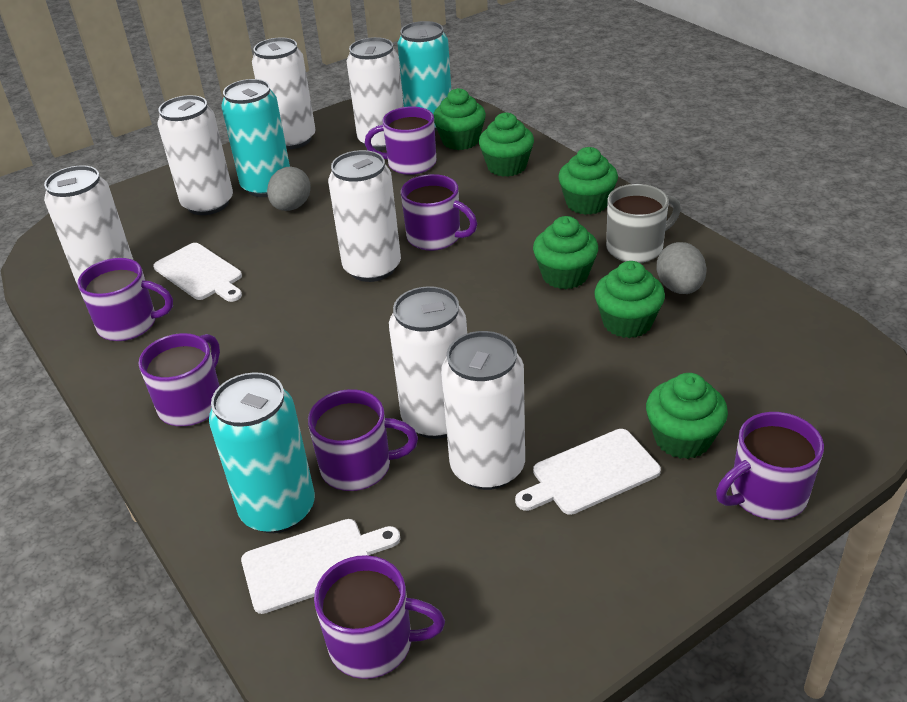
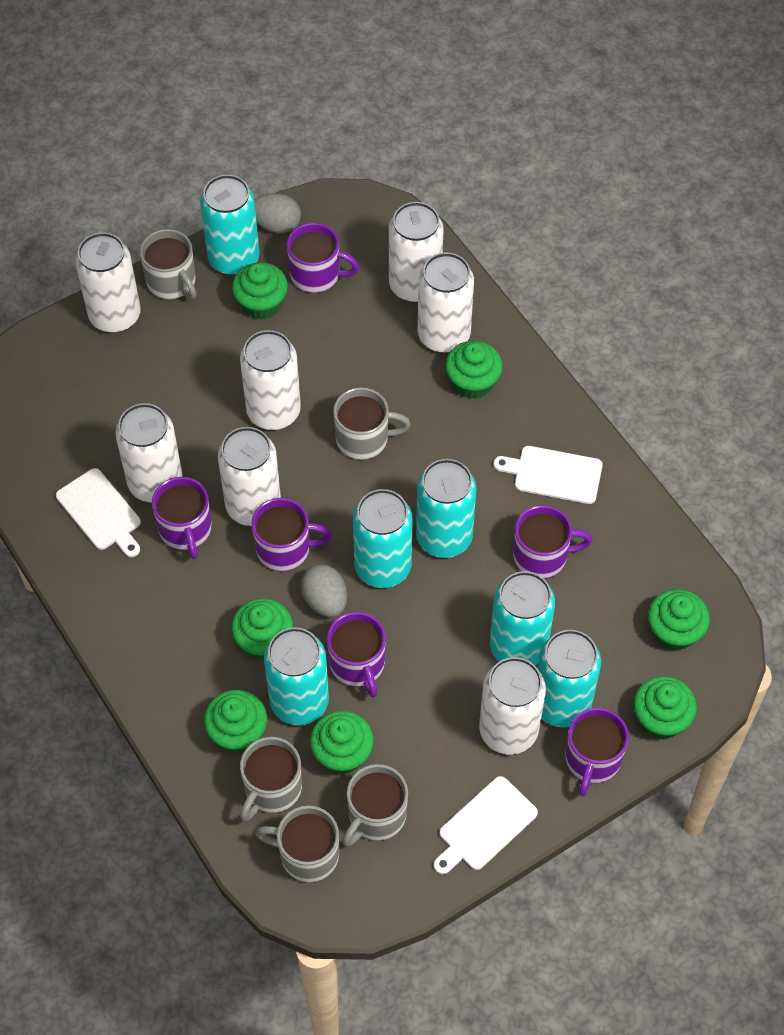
green cupcake: [433,88,486,150] [479,112,534,177] [533,216,598,289] [558,147,618,215] [594,261,665,338] [646,373,728,459] = 6 -> [204,690,267,753] [231,598,293,660] [232,262,288,320] [310,711,374,774] [445,341,503,399] [633,676,697,739] [648,589,710,651] = 7
grey mug: [606,184,681,263] = 1 -> [140,229,197,300] [240,737,302,822] [255,806,339,883] [333,387,411,460] [342,764,408,847] = 5
purple mug: [78,258,173,341] [138,333,220,426] [308,389,418,491] [314,555,445,679] [365,107,436,175] [401,174,477,251] [716,412,824,520] = 7 -> [152,477,212,559] [252,498,332,571] [287,223,359,293] [327,612,386,697] [513,505,593,579] [565,708,629,796] = 6
turquoise can: [209,372,315,533] [221,79,290,197] [397,21,451,131] = 3 -> [200,175,260,275] [264,627,329,725] [353,489,412,588] [416,459,476,558] [490,571,555,665] [537,630,601,727] = 6

